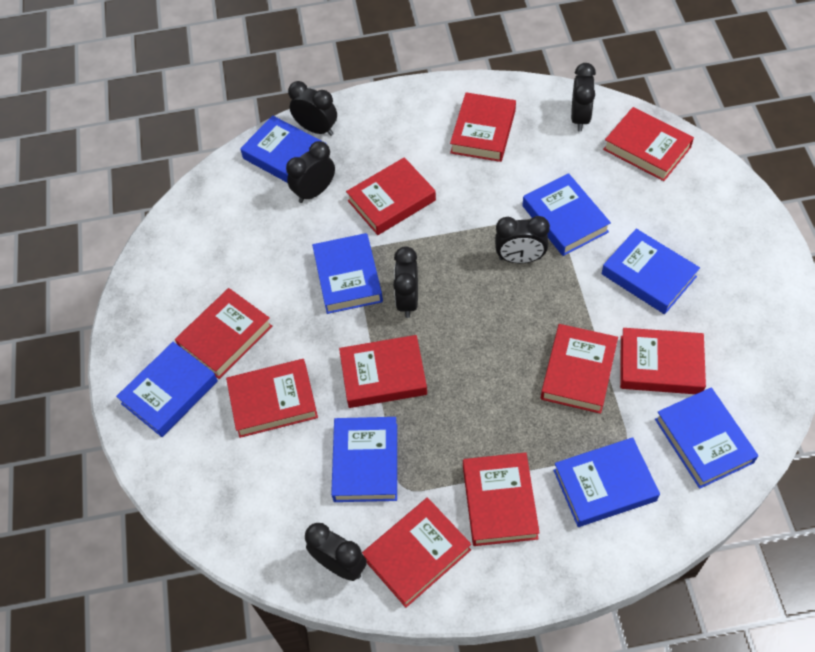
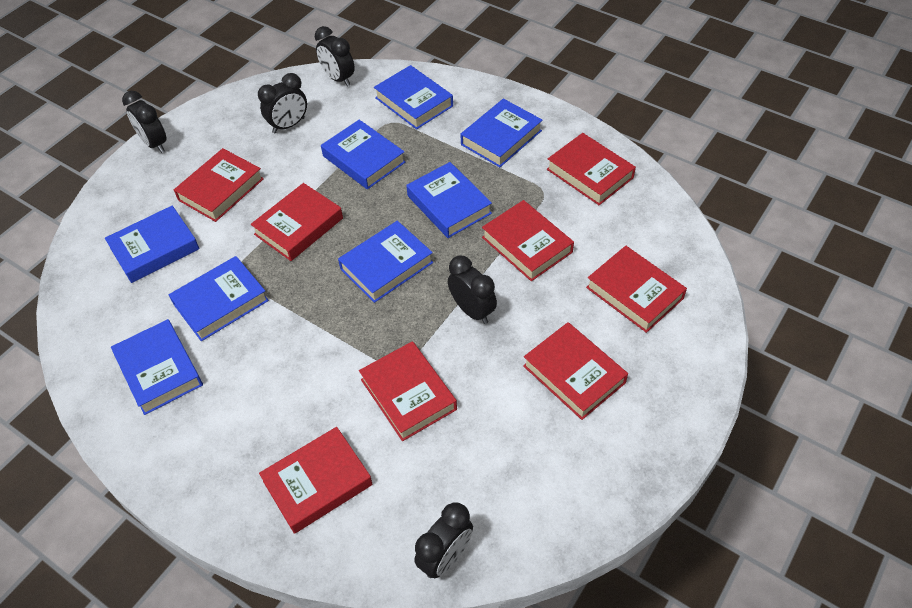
black clock: [286,141,335,203] [288,81,337,136] [305,523,367,581] [393,246,418,318] [495,216,550,263] [571,63,596,132] = 6 -> [122,91,167,153] [258,73,307,133] [315,26,355,87] [414,502,473,578] [448,256,497,324] = 5
red book: [175,288,272,379] [226,359,318,438] [339,335,427,408] [346,157,436,235] [362,498,471,608] [450,92,516,162] [463,452,540,546] [541,324,618,414] [603,107,694,181] [620,328,706,394] = 10 -> [174,148,264,222] [251,183,343,261] [259,427,373,534] [359,341,457,441] [482,200,574,281] [523,322,628,420] [547,133,636,205] [586,246,687,333] = 8

